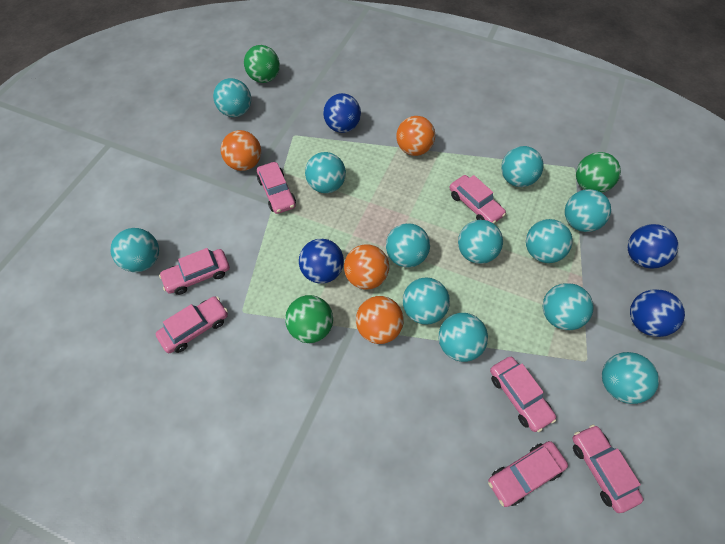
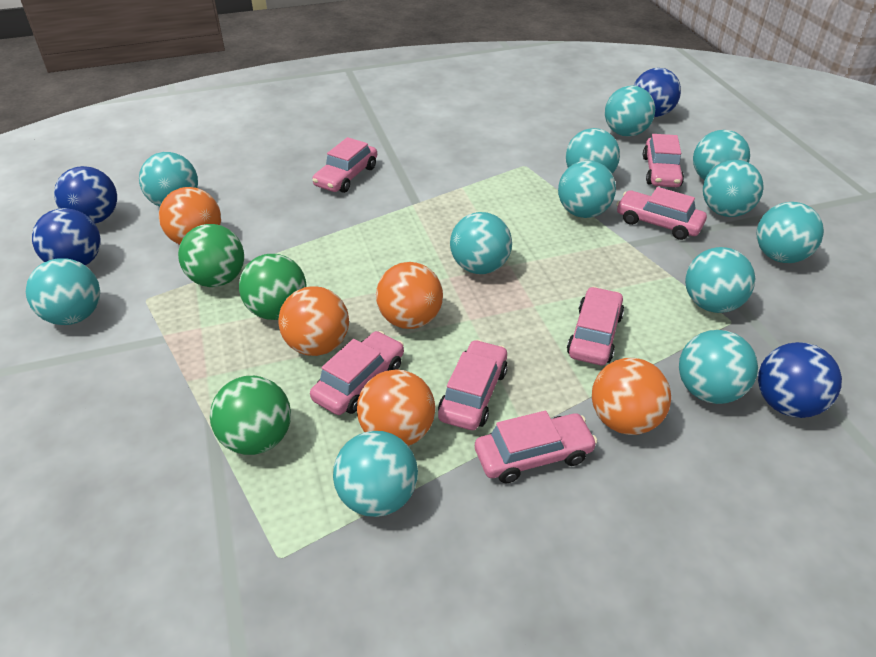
orange ball: [221,130,261,171] [344,244,389,290] [356,296,404,344] [396,116,435,156] = 4 -> [159,187,221,245] [279,286,349,356] [357,369,435,446] [376,262,443,329] [592,358,671,435] = 5

